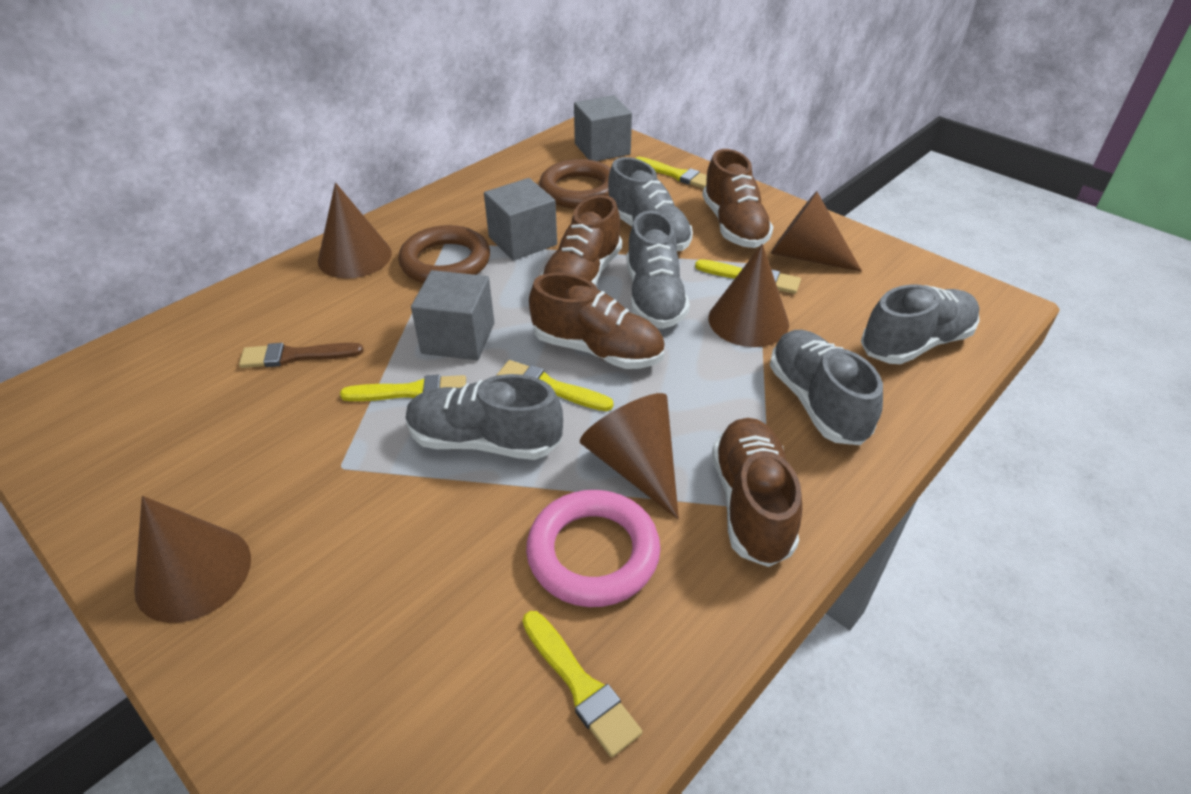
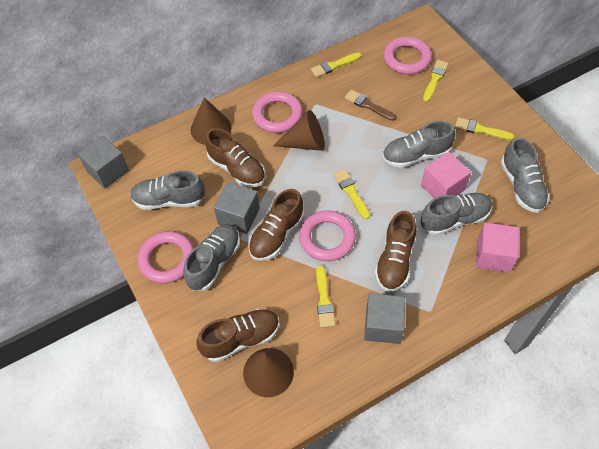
brown cone: [134,496,251,623] [318,183,392,279] [580,393,679,519] [709,244,789,347] [770,191,862,272] = 5 -> [191,98,232,145] [243,348,294,397] [273,110,325,151] = 3
brown ring: [398,225,490,283] [539,159,611,209] = 2 -> none = 0
pink cube: none = 0 -> [421,152,471,198] [476,223,519,273] = 2
pink ring: [526,490,661,607] = 1 -> [138,231,194,283] [252,92,303,133] [299,211,356,261] [384,37,432,74] = 4

